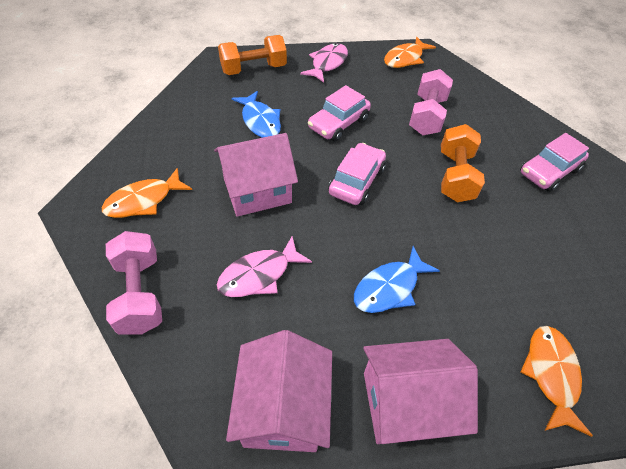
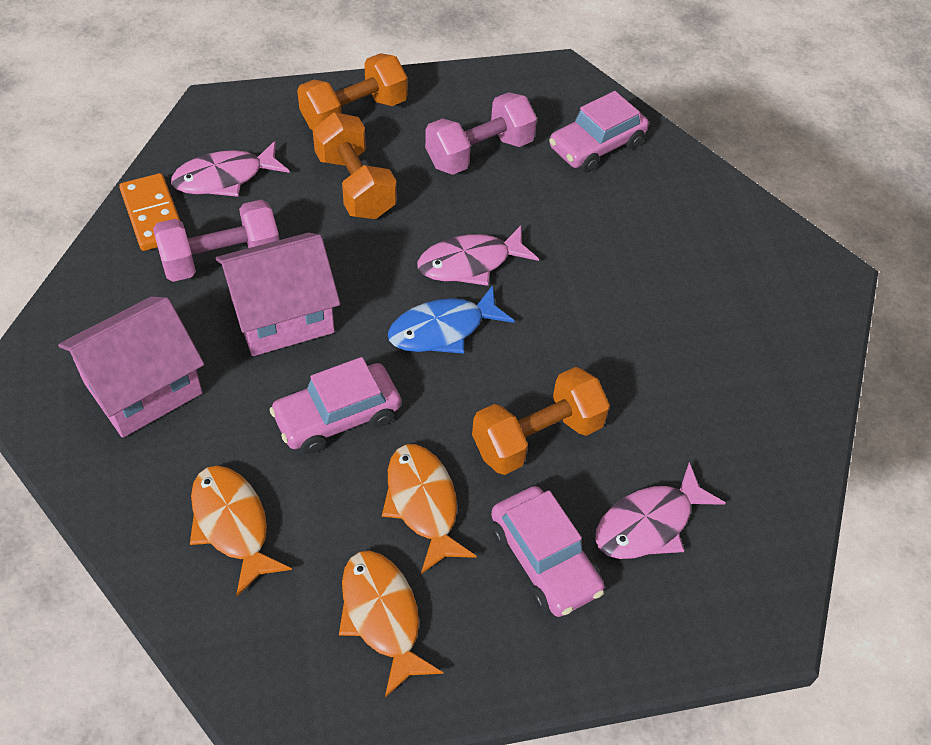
blue fish: [231,91,281,138] [354,246,440,313] = 2 -> [388,285,514,354] = 1
orange domino: none = 0 -> [119,173,180,251] = 1
orange dumbbell: [218,35,287,75] [441,124,485,202] = 2 -> [297,53,408,130] [313,112,397,219] [472,367,610,475] = 3
pink fish: [217,236,312,297] [300,43,348,83] = 2 -> [171,141,290,197] [417,226,539,286] [595,462,725,559] = 3
pink house: [214,133,298,217] [226,330,332,452] [363,339,478,444] = 3 -> [58,297,205,438] [216,233,340,356] = 2

